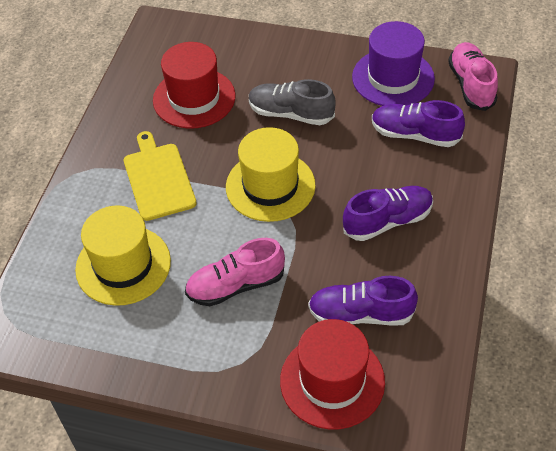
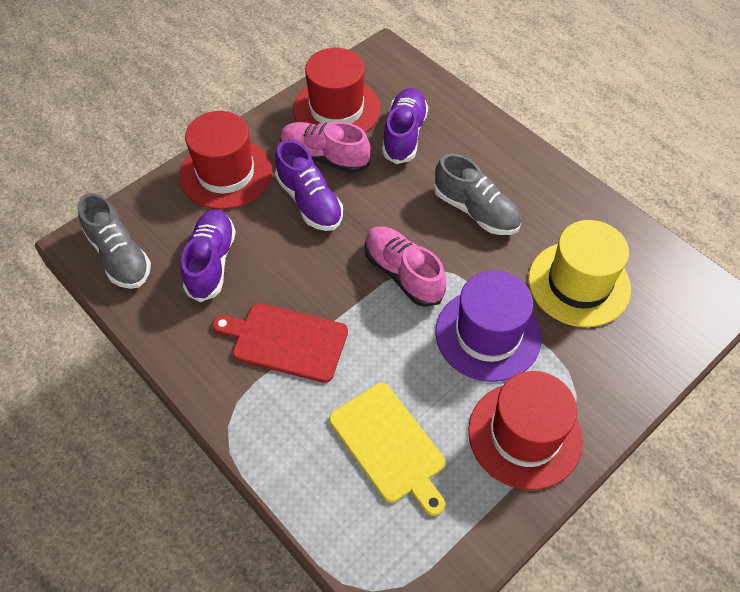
grey shoe: [249,79,335,125] = 1 -> [78,193,151,289] [434,154,521,235] = 2
red cutting board: none = 0 -> [212,303,348,383] = 1
red hat: [153,42,235,129] [280,319,385,430] = 2 -> [179,111,272,210] [293,48,380,133] [468,371,583,490] = 3
yellow hat: [75,205,171,306] [226,127,316,222] = 2 -> [528,220,631,327] = 1

